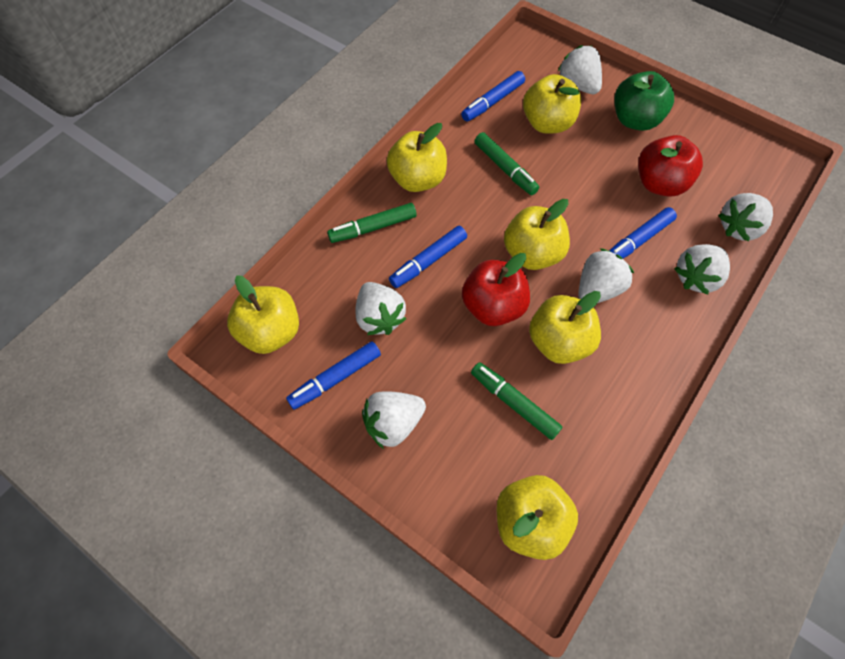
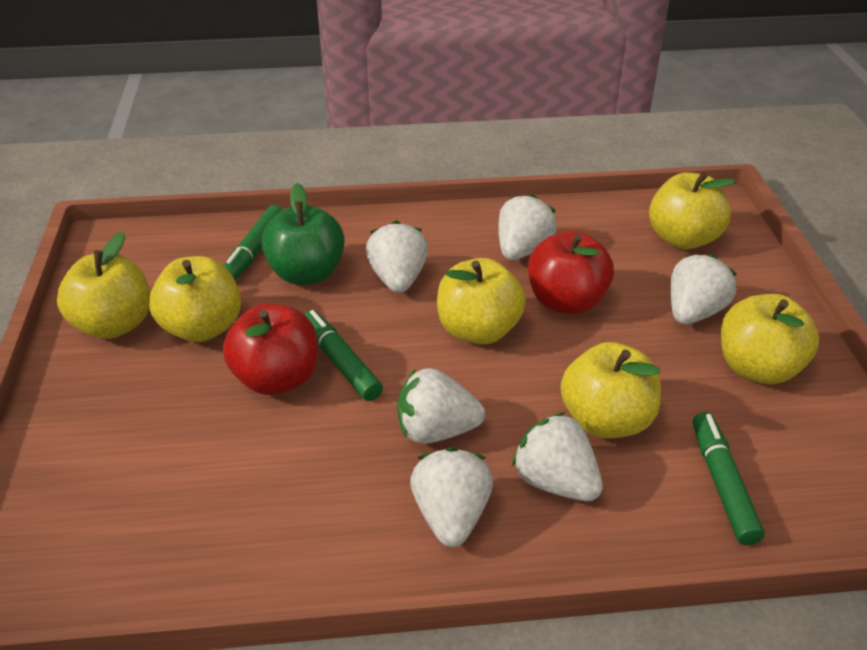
blue marker: [286,341,381,410] [389,226,467,288] [461,71,525,122] [609,207,677,259] = 4 -> none = 0

